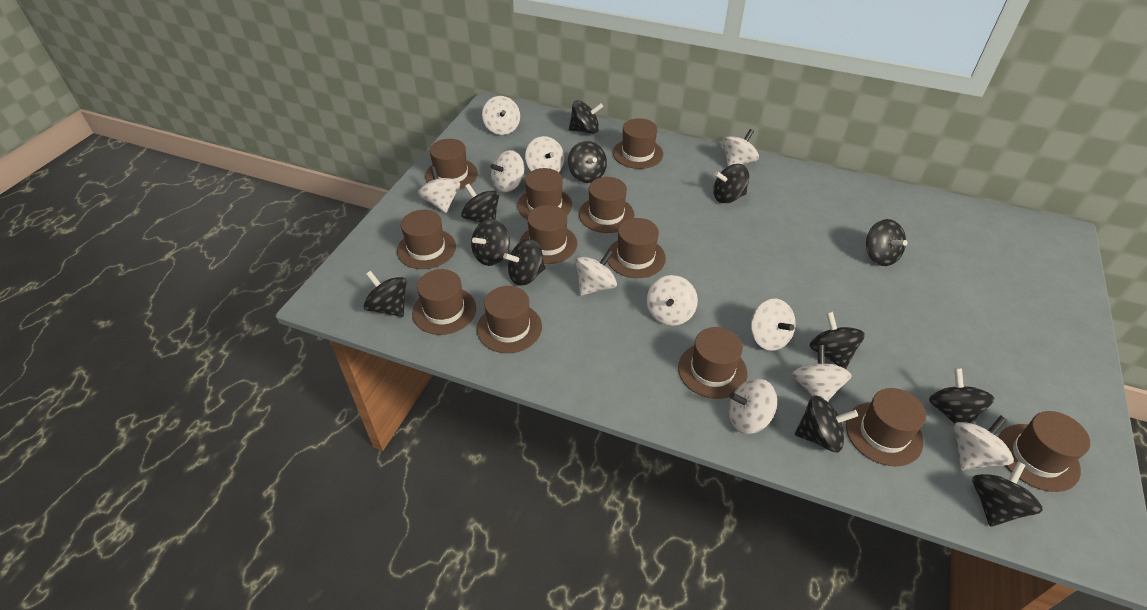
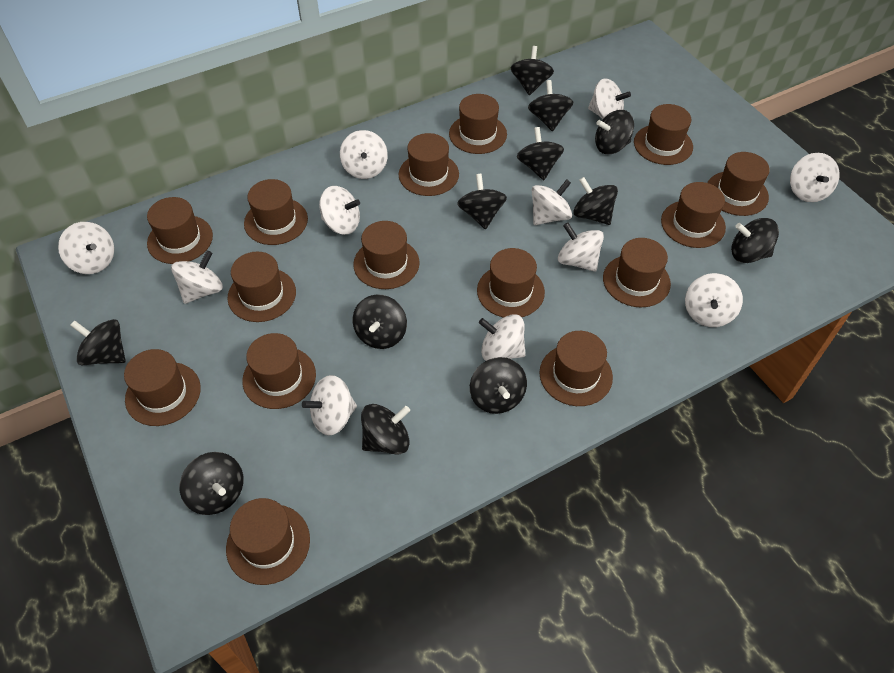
brown hat: [397,210,456,269] [412,269,476,335] [425,139,478,190] [477,286,542,353] [517,168,572,219] [520,205,577,264] [579,177,634,233] [607,218,666,278] [613,118,663,169] [678,327,747,399] [846,388,926,466] [998,411,1090,492] = 12 -> [124,349,201,426] [147,197,213,264] [226,498,310,585] [227,252,296,322] [242,333,316,409] [244,179,308,245] [353,221,420,289] [399,133,459,196] [449,94,507,154] [477,248,545,318] [539,331,613,406] [603,238,671,307] [634,104,693,165] [661,182,726,248] [707,152,770,216] = 15

